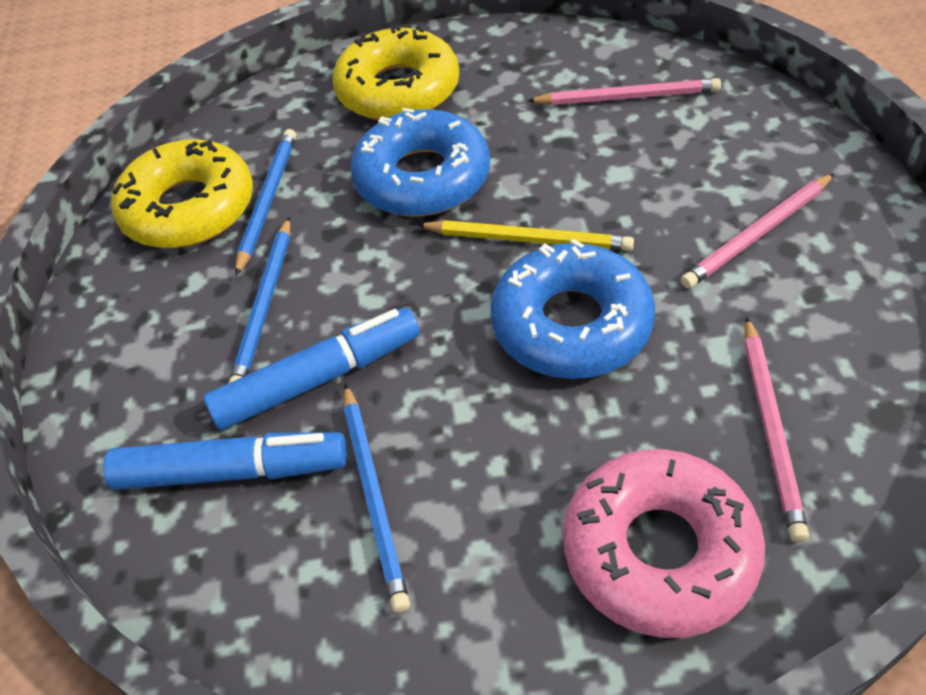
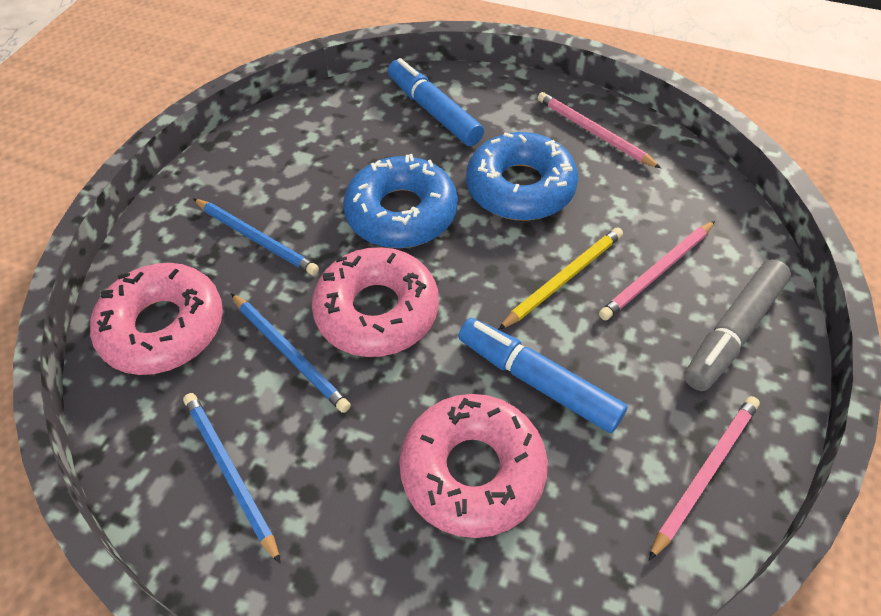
grey marker: none = 0 -> [684,260,791,391] = 1
pink donut: [563,449,765,638] = 1 -> [90,263,223,375] [312,247,439,357] [399,394,548,538] = 3
yellow donut: [111,139,253,248] [332,24,459,120] = 2 -> none = 0

